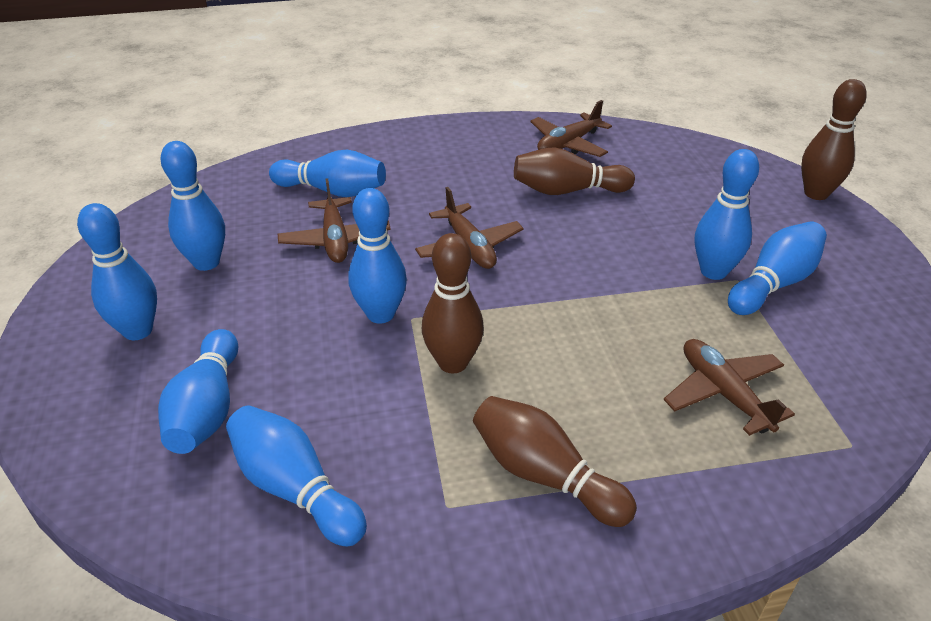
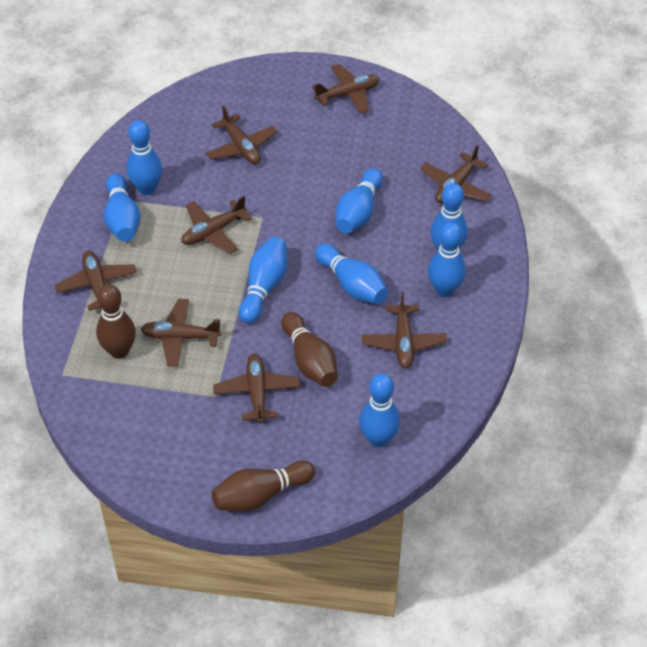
brown bowling pin: [422,233,484,373] [473,396,637,527] [514,147,635,195] [801,79,867,200] = 4 -> [96,284,136,359] [211,460,315,512] [281,312,338,387] = 3
brown plane: [278,178,391,263] [415,187,523,269] [530,100,612,157] [664,339,795,436] = 4 -> [55,251,137,311] [141,299,222,367] [181,196,252,254] [206,105,277,164] [213,354,301,423] [312,64,380,114] [362,292,447,369] [421,145,491,203] = 8

